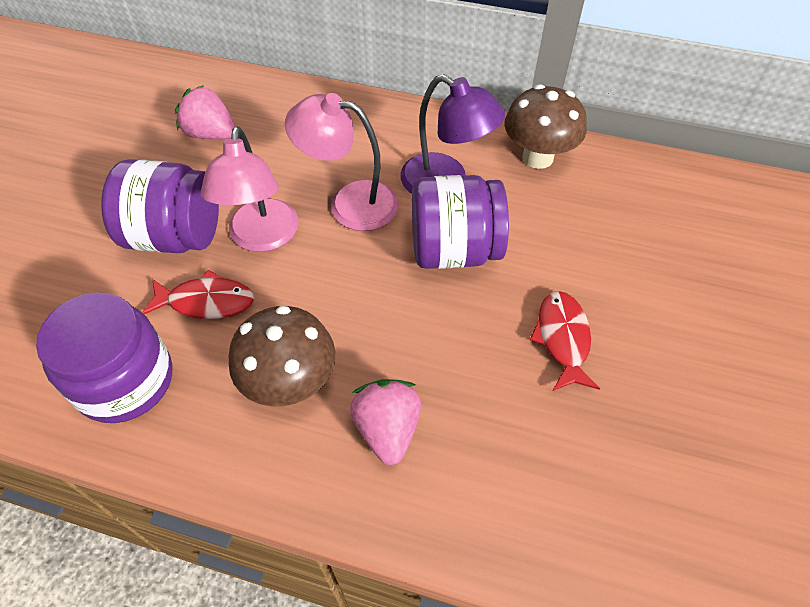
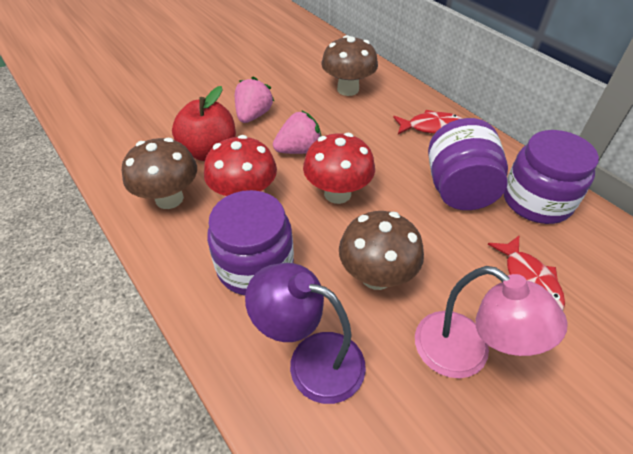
brown mushroom: [228,306,335,406] [504,84,587,169] = 2 -> [122,138,197,209] [322,35,378,96] [339,211,424,290] = 3
pink lamp: [201,126,299,252] [285,93,399,231] = 2 -> [415,266,568,378] = 1
red apple: none = 0 -> [172,86,236,161] = 1
red mushroom: none = 0 -> [204,135,277,196] [303,133,375,204] = 2

